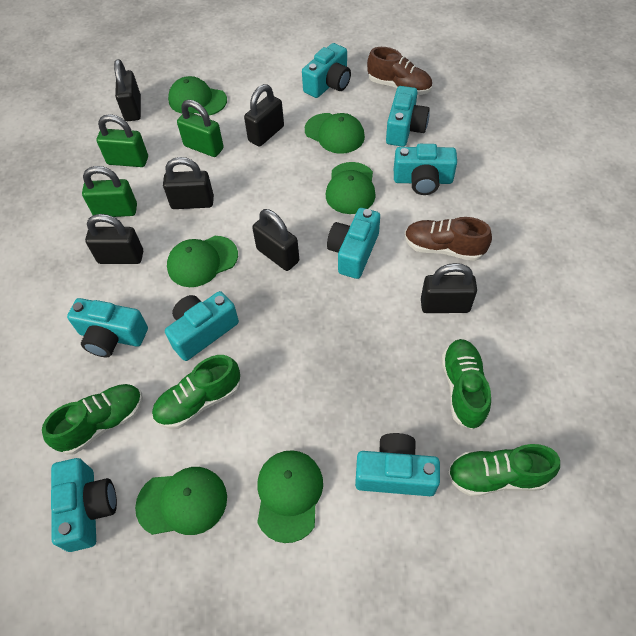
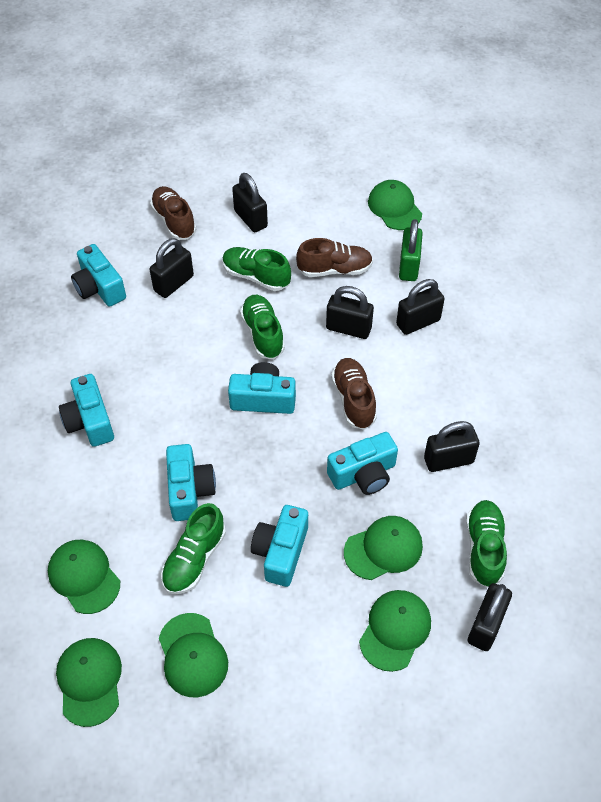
brown shoe: [367,47,432,95] [405,217,492,261] = 2 -> [150,186,196,240] [296,238,373,277] [331,358,377,430] = 3
green padlock: [82,166,137,217] [96,114,148,167] [177,100,224,157] = 3 -> [399,219,423,281] = 1
turquoise camera: [51,458,117,552] [67,298,148,357] [165,291,239,361] [302,43,351,98] [327,208,380,279] [355,433,440,496] [386,86,430,147] [394,144,457,195] = 8 -> [59,374,114,447] [71,244,126,307] [166,444,216,521] [228,362,296,414] [251,505,308,587] [327,432,398,495] = 6

